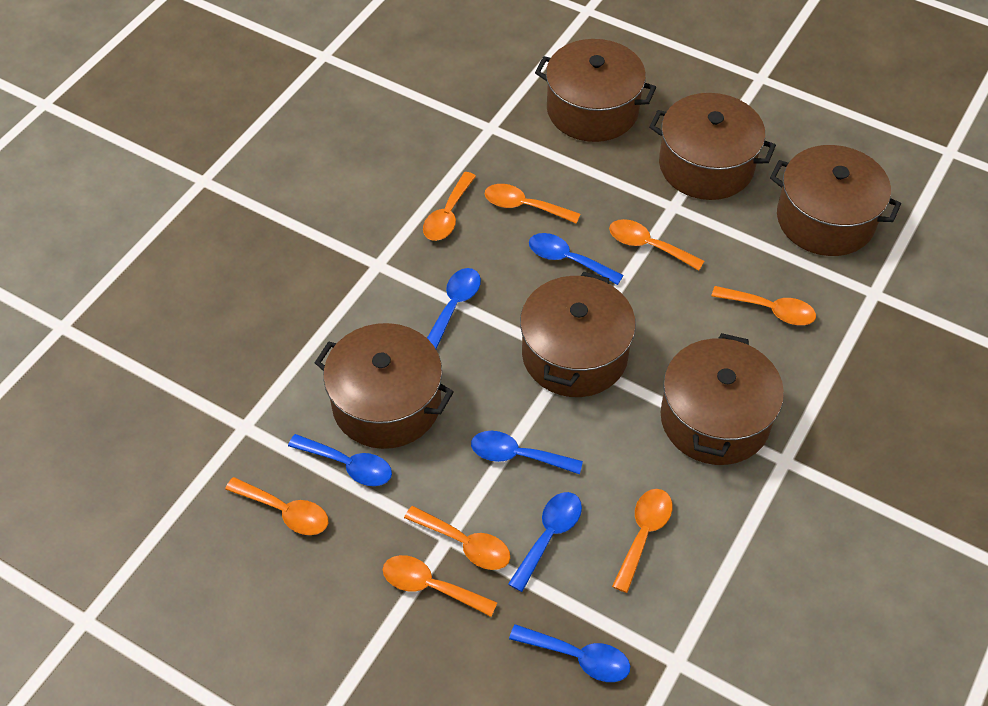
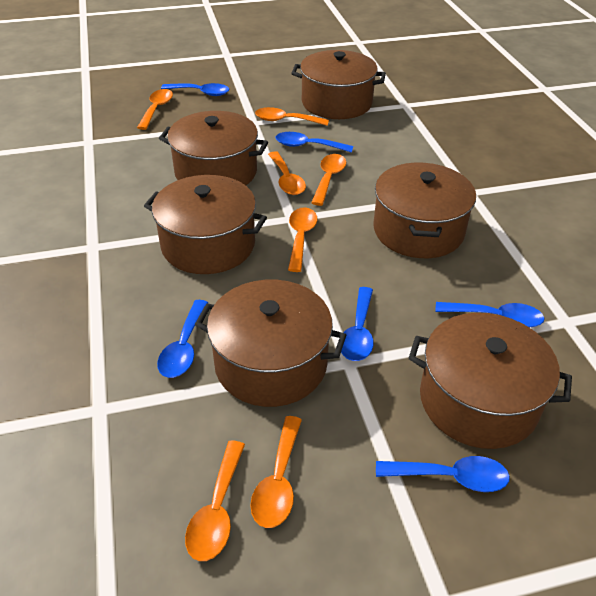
orange spoon: [225,477,328,535] [383,555,498,617] [404,506,510,570] [423,172,476,241] [485,184,580,224] [609,219,704,271] [612,489,672,593] [711,286,816,325] = 8 -> [137,89,173,130] [185,441,245,561] [250,416,302,528] [255,107,329,126] [268,151,306,195] [288,207,317,272] [311,154,346,206] = 7

